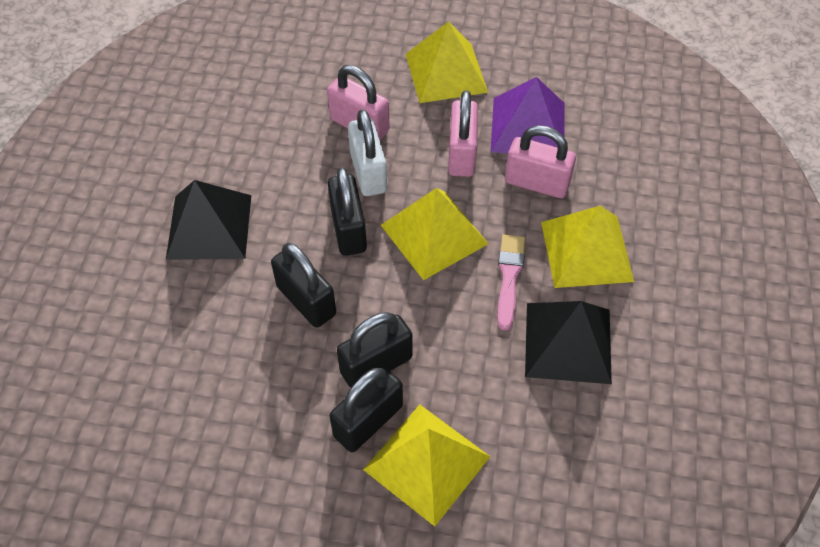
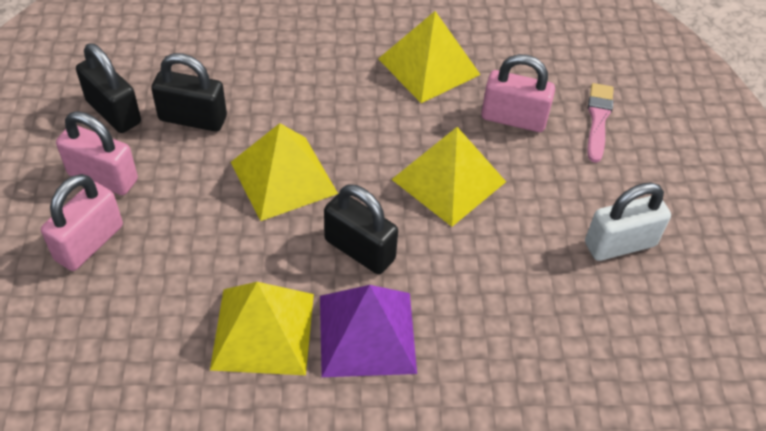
black padlock: [271,243,336,328] [328,167,367,256] [330,367,403,452] [337,312,413,388] = 4 -> [76,43,141,133] [151,53,227,132] [324,184,398,274] = 3
black pyramid: [166,180,251,260] [525,301,612,384] = 2 -> none = 0

